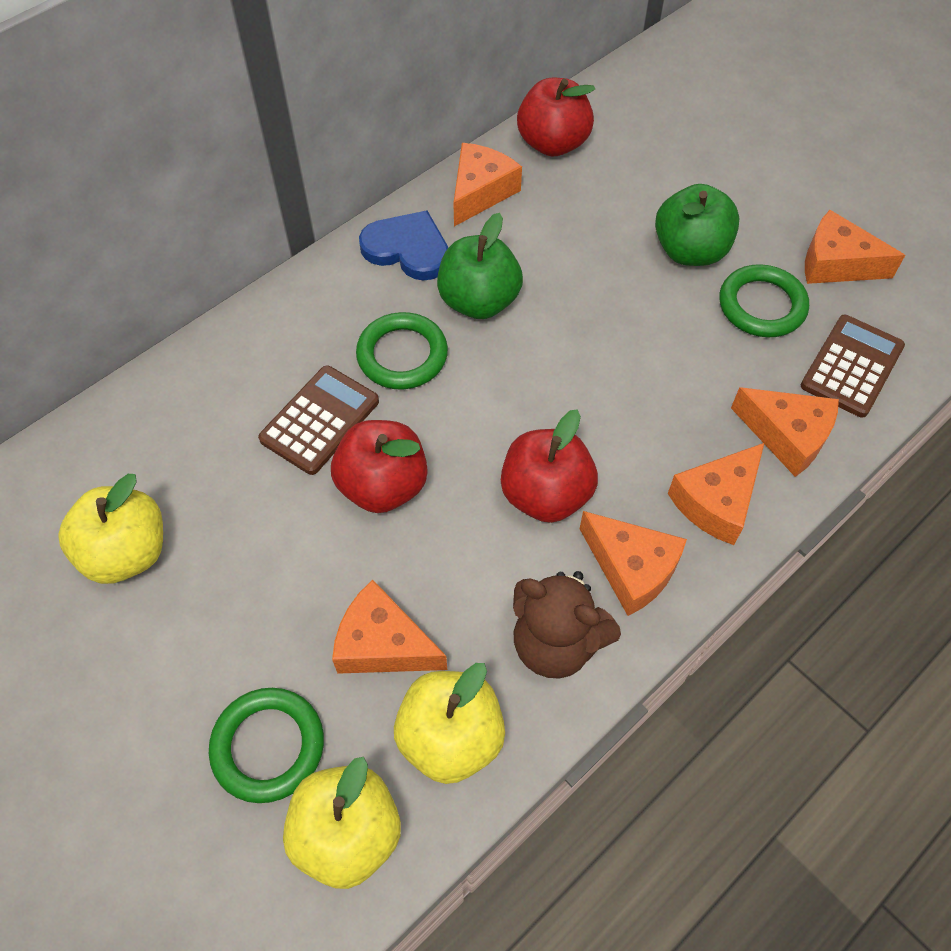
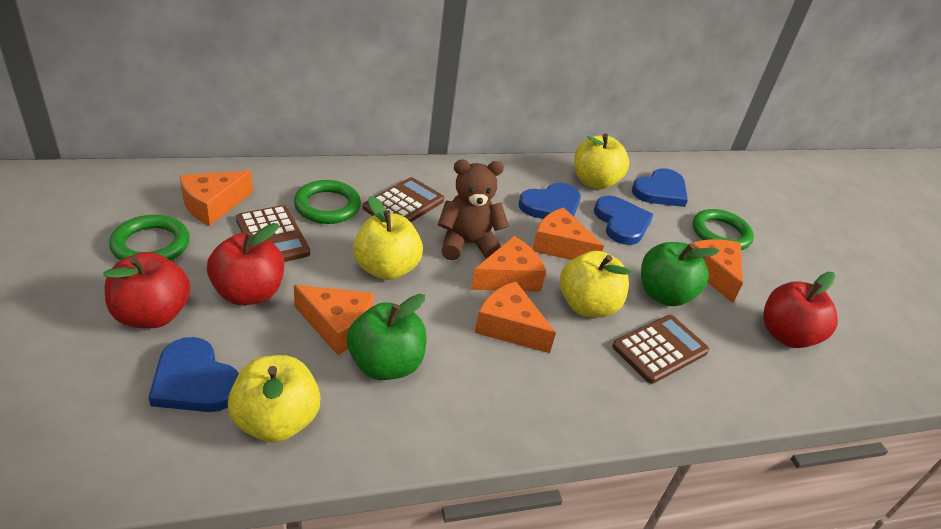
blue heart: [359,210,448,281] = 1 -> [148,337,239,412] [519,183,581,219] [594,196,653,245] [632,168,688,207] = 4
brown calculator: [258,365,379,475] [801,315,905,417] = 2 -> [236,205,310,262] [363,177,444,222] [612,315,709,384] = 3
yellow apple: [58,474,163,584] [283,757,401,889] [394,663,505,784] = 3 -> [228,355,321,443] [353,196,423,280] [560,251,631,318] [574,134,629,189] = 4

